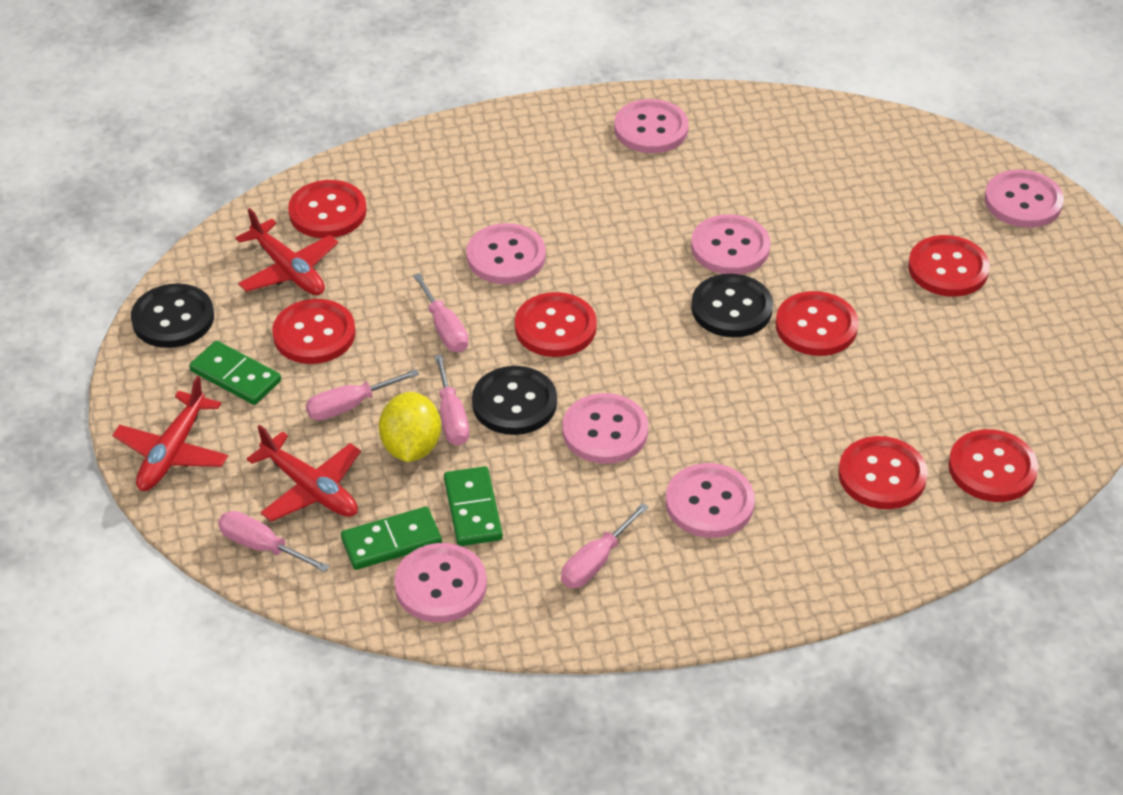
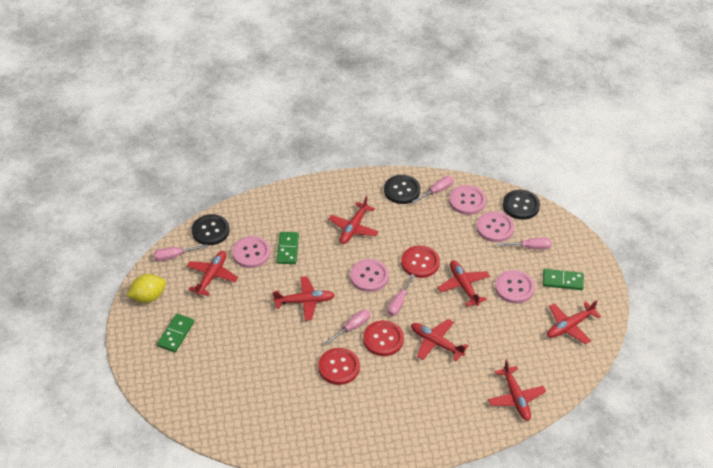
pink button: [394,543,487,623] [466,223,546,284] [563,393,648,464] [614,99,689,153] [666,463,755,538] [691,214,771,274] [985,170,1064,228] = 7 -> [232,236,271,268] [350,259,389,292] [449,185,486,215] [477,211,514,242] [495,270,535,304] = 5
red button: [272,299,356,364] [288,180,367,238] [515,292,597,357] [776,291,859,356] [838,436,928,509] [908,235,990,297] [948,429,1038,502] = 7 -> [318,348,360,385] [363,320,404,356] [401,245,440,278] = 3
red plane: [112,376,228,491] [236,208,338,295] [247,425,361,521] = 3 -> [186,251,238,296] [273,276,335,321] [329,196,379,244] [411,319,469,361] [438,260,490,307] [488,359,546,421] [547,300,601,344] = 7

